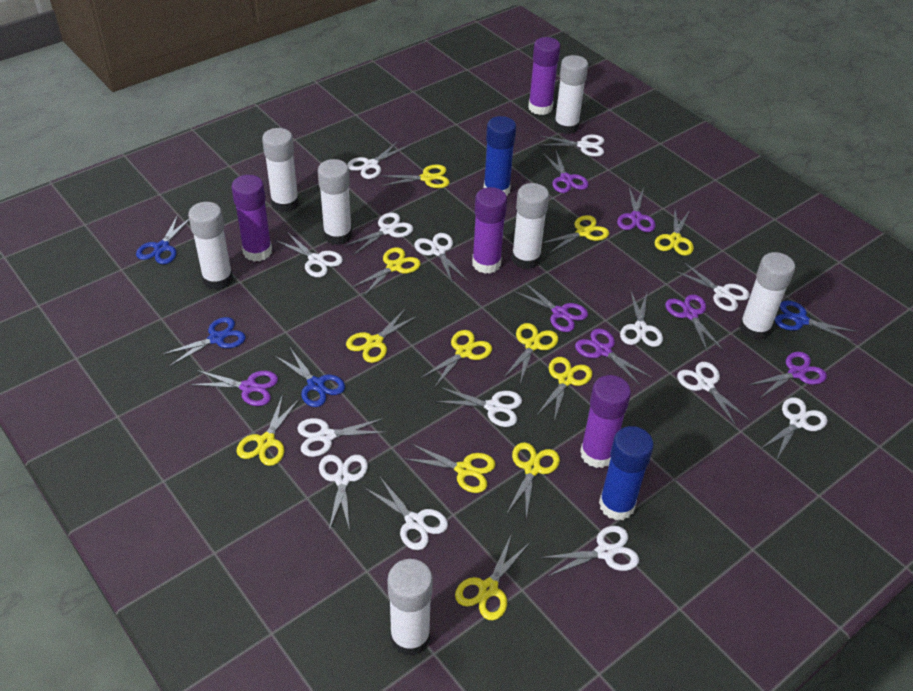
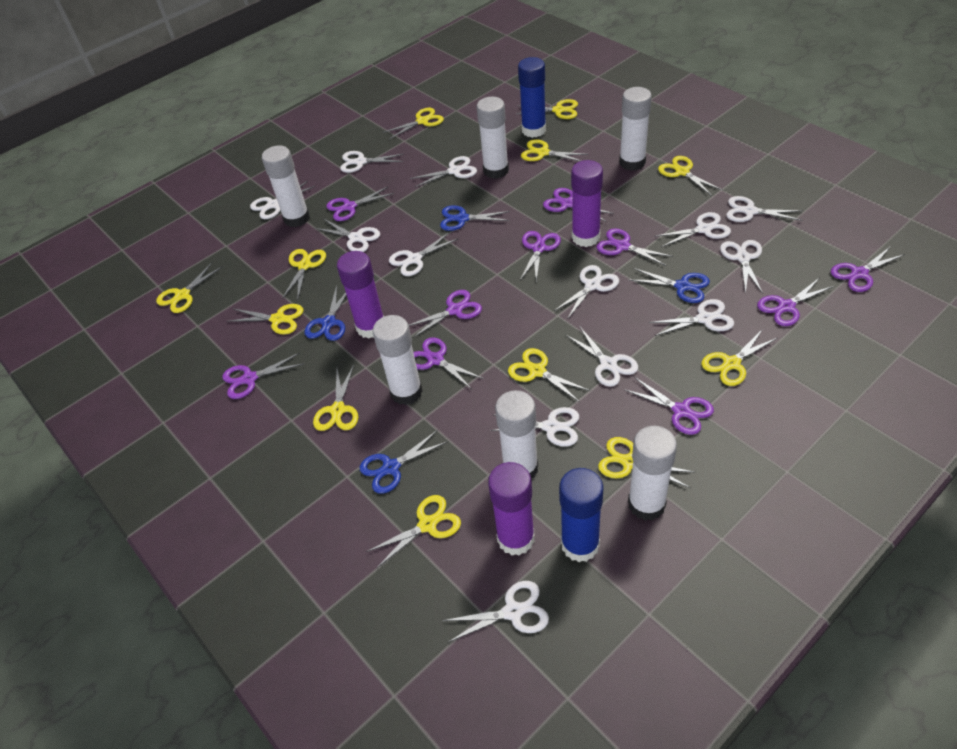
purple glue stick: [231,175,272,262] [472,187,507,274] [528,37,560,115] [580,375,631,468] = 4 -> [337,251,384,339] [488,462,535,556] [571,160,603,247] = 3
purple scissors: [190,370,278,406] [513,282,588,332] [542,151,589,193] [575,328,652,386] [617,187,656,232] [665,294,723,353] [749,352,827,399] = 7 -> [222,353,303,399] [326,186,394,221] [409,290,482,338] [413,337,484,389] [520,231,561,282] [543,188,614,222] [597,228,673,266] [624,377,714,435] [757,278,834,326] [831,246,905,292] = 10
white glue stick: [188,202,233,290] [262,128,299,212] [318,159,352,245] [387,559,433,656] [512,183,549,269] [554,55,588,134] [739,252,795,340] = 7 -> [262,145,310,227] [373,315,423,405] [477,97,509,179] [495,390,538,479] [619,87,652,171] [628,426,677,520] = 6
white scissors: [275,232,343,277] [297,418,388,457] [319,455,368,531] [344,213,413,255] [347,141,408,179] [365,476,448,550] [414,233,468,284] [435,387,522,427] [539,135,604,157] [540,526,639,577] [620,290,663,347] [675,262,750,311] [677,362,751,426] [760,397,827,459] = 14 -> [250,181,315,219] [314,219,380,252] [340,151,403,173] [389,232,458,276] [410,156,477,188] [442,581,549,642] [490,407,579,447] [554,265,619,320] [566,326,638,387] [649,299,734,336] [654,212,731,247] [720,240,763,294] [726,196,802,222] = 13

